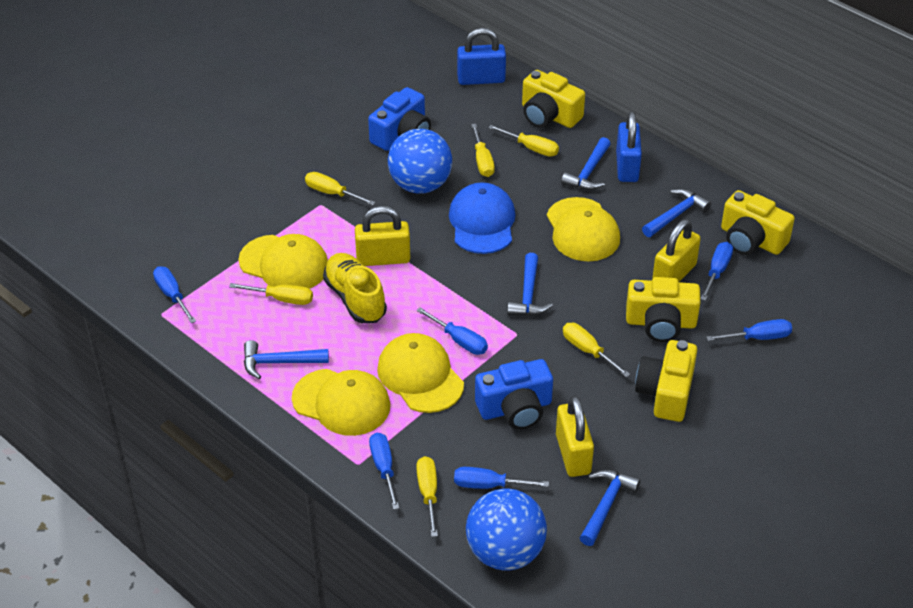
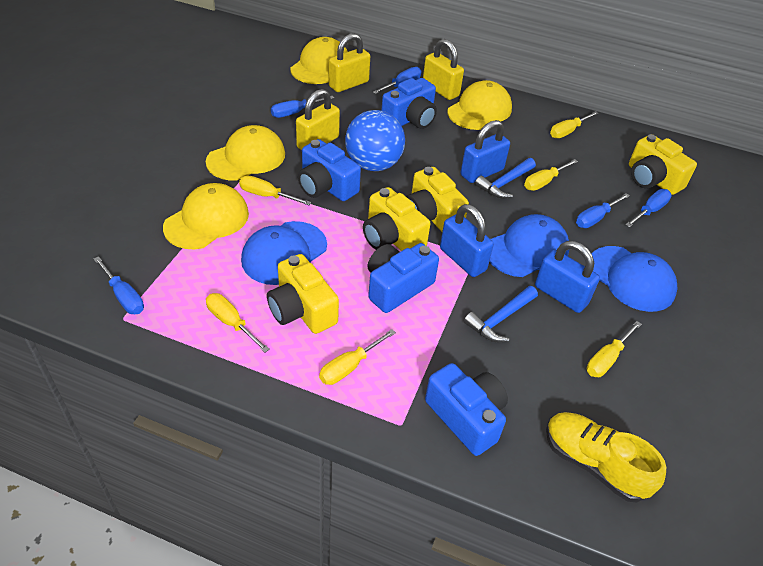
blue ball: [388,129,452,194] [466,489,547,570] = 2 -> [345,110,405,171] = 1
blue camera: [368,87,431,151] [475,359,553,430] = 2 -> [298,139,361,201] [367,243,439,313] [381,78,437,129] [425,363,508,456] = 4
blue cap: [449,182,515,254] = 1 -> [241,221,327,285] [489,214,569,277] [592,246,678,312] = 3
blue hammer: [244,340,329,379] [507,253,553,316] [561,137,611,190] [580,470,641,546] [642,189,711,237] = 5 -> [464,286,538,342] [475,158,536,198] = 2
blue padlock: [457,28,506,85] [616,111,642,182] = 2 -> [440,204,494,277] [461,120,510,183] [535,241,600,313] = 3
blue screwdriver: [153,266,196,323] [369,433,400,510] [416,307,488,355] [454,467,549,489] [701,242,733,301] [706,319,792,341] = 6 -> [94,256,144,314] [271,96,334,118] [373,67,422,94] [576,193,630,228] [625,189,672,227] = 5

